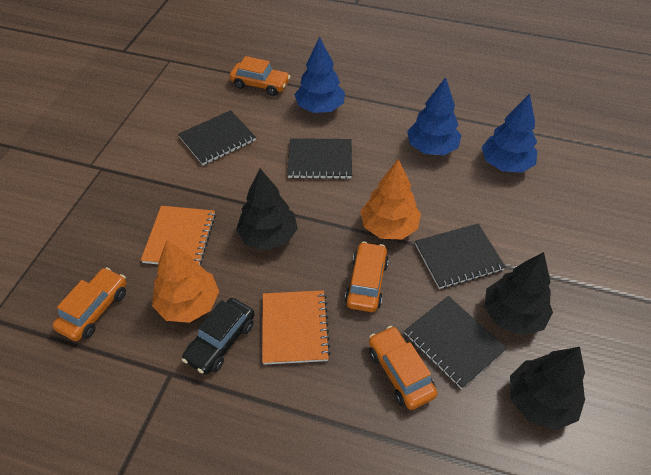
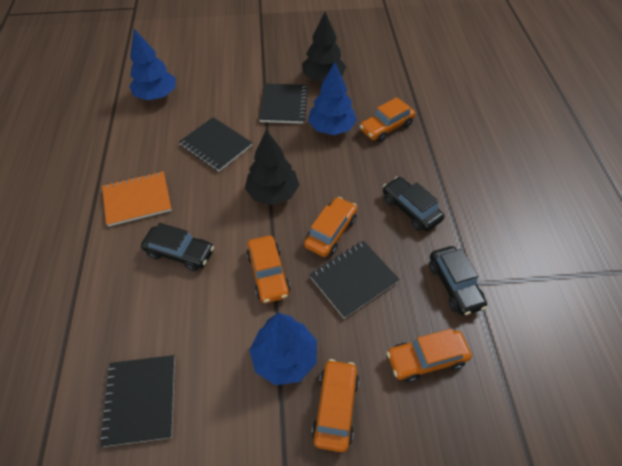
black car: [182,298,255,375] = 1 -> [141,223,214,271] [383,176,444,231] [429,246,487,316] = 3
black tree: [236,169,298,250] [484,252,553,336] [510,347,585,430] = 3 -> [245,130,299,205] [302,12,346,82] = 2
orange car: [52,267,126,341] [230,56,290,96] [345,242,389,312] [369,326,437,410] = 4 -> [246,236,290,303] [304,197,357,257] [311,359,359,452] [360,97,415,142] [387,329,472,382] = 5
orange notebook: [141,206,216,265] [262,290,331,365] = 2 -> [102,171,172,227] = 1
orange tree: [152,240,219,323] [360,159,421,240] = 2 -> none = 0

